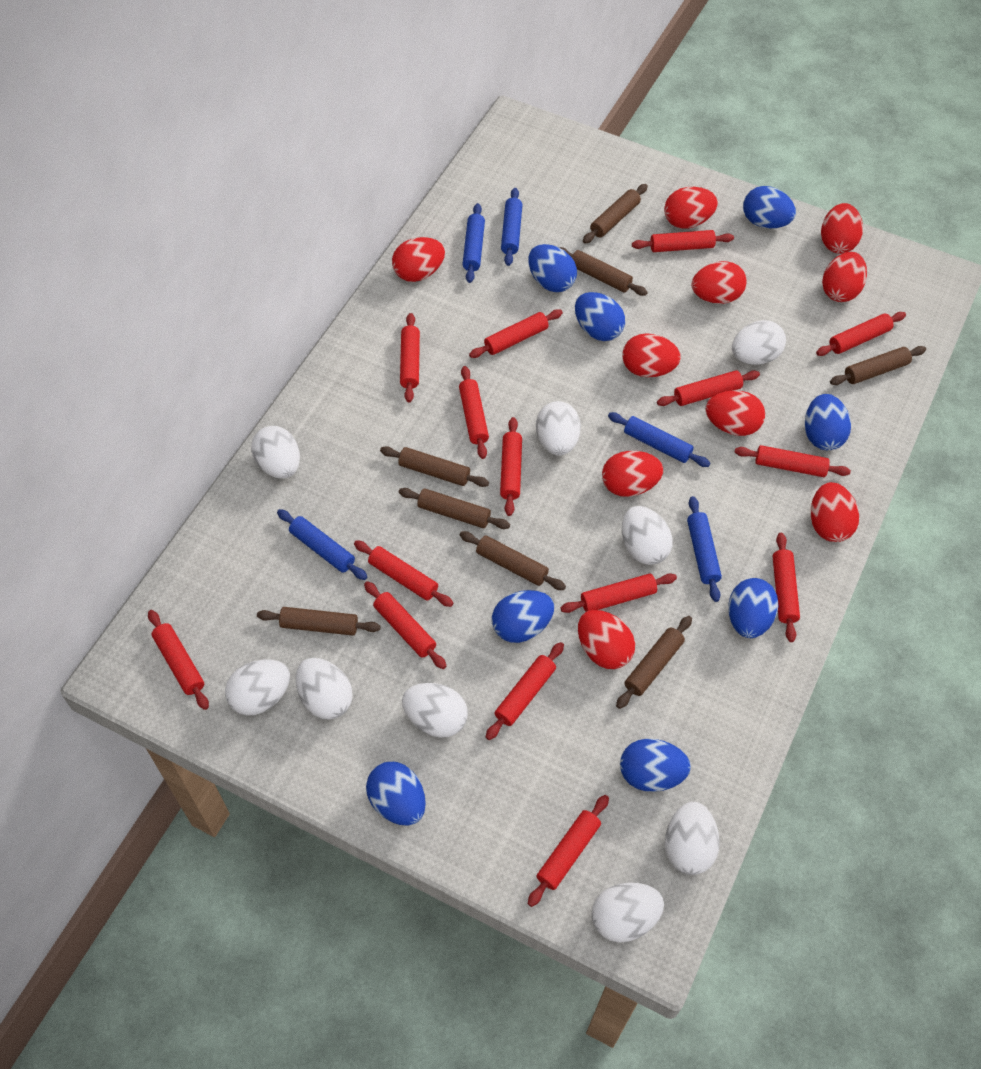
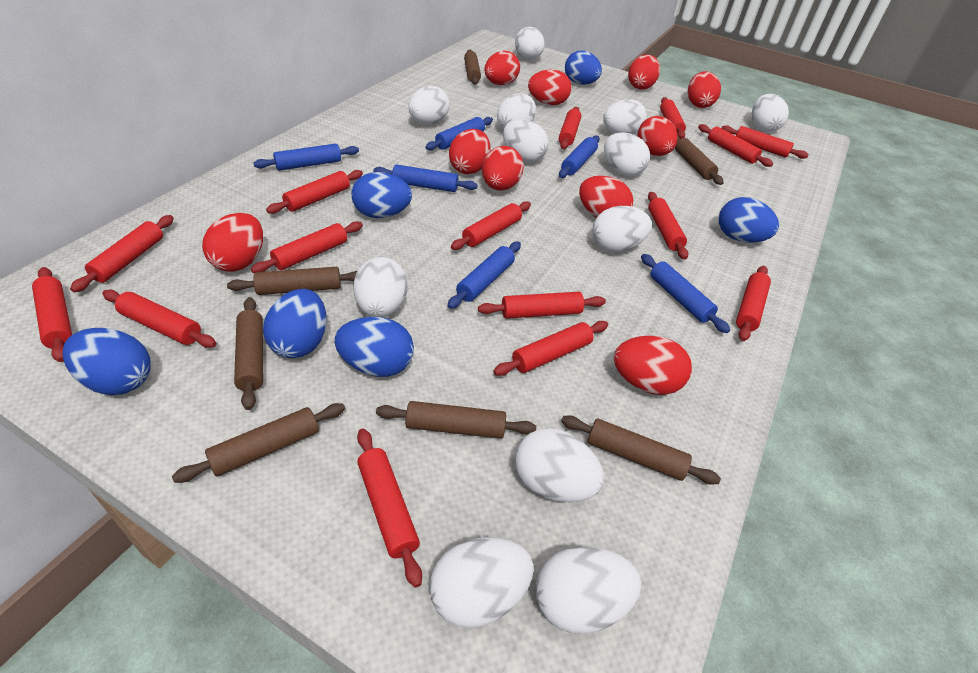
blue egg: [366,762,426,826] [492,590,554,643] [528,244,577,292] [575,292,625,341] [620,739,691,792] [728,578,779,638] [743,186,796,228] [805,394,851,450] = 8 -> [63,328,151,395] [263,289,327,358] [334,317,414,377] [351,172,412,218] [565,51,602,85] [719,197,779,242] = 6
blue rolling pin: [277,509,367,580] [462,203,485,283] [501,188,522,266] [608,412,710,467] [687,496,722,602] = 5 -> [253,144,359,171] [373,164,478,192] [425,117,493,150] [447,241,521,309] [559,135,600,178] [641,254,730,333] = 6
brown rolling pin: [257,607,381,636] [380,446,489,487] [399,488,510,529] [460,531,566,590] [559,247,648,296] [583,184,648,243] [616,616,692,709] [830,346,926,385] = 8 -> [172,403,345,483] [227,267,357,295] [234,297,263,410] [376,401,536,439] [464,50,481,85] [561,415,721,485] [675,136,724,185] = 7
white egg: [225,660,290,716] [251,426,300,478] [295,658,353,720] [402,683,468,738] [536,401,581,456] [591,883,664,942] [622,506,673,565] [665,802,720,875] [732,320,786,365] = 9 -> [353,257,408,317] [408,85,450,125] [430,537,534,628] [497,93,536,130] [503,119,549,162] [515,27,545,60] [515,428,604,502] [535,546,641,634] [592,206,652,252] [603,99,647,135] [604,133,650,176] [752,94,789,132] = 12

